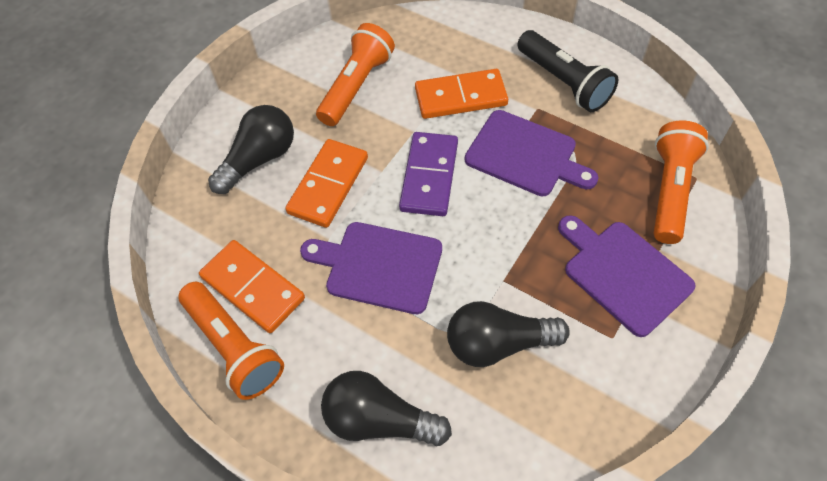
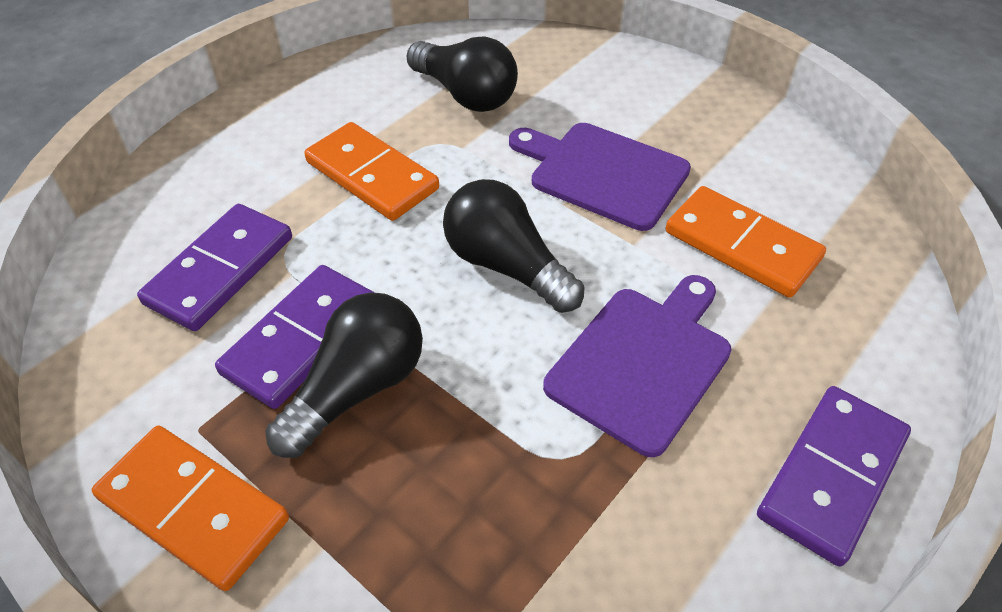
black flashlight: [517,30,618,112] = 1 -> none = 0
orange flashlight: [179,282,284,400] [316,23,395,126] [653,121,709,244] = 3 -> none = 0
purple cutting board: [300,222,442,314] [465,110,599,196] [558,215,695,337] = 3 -> [509,123,691,231] [543,275,731,457] = 2
purple domino: [399,132,458,216] = 1 -> [137,204,292,331] [215,265,375,409] [757,386,911,567] = 3

